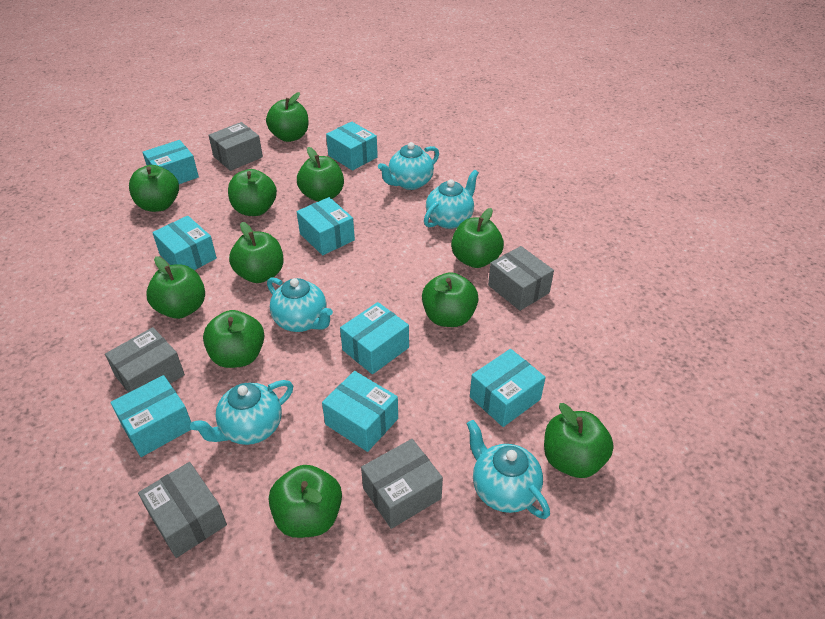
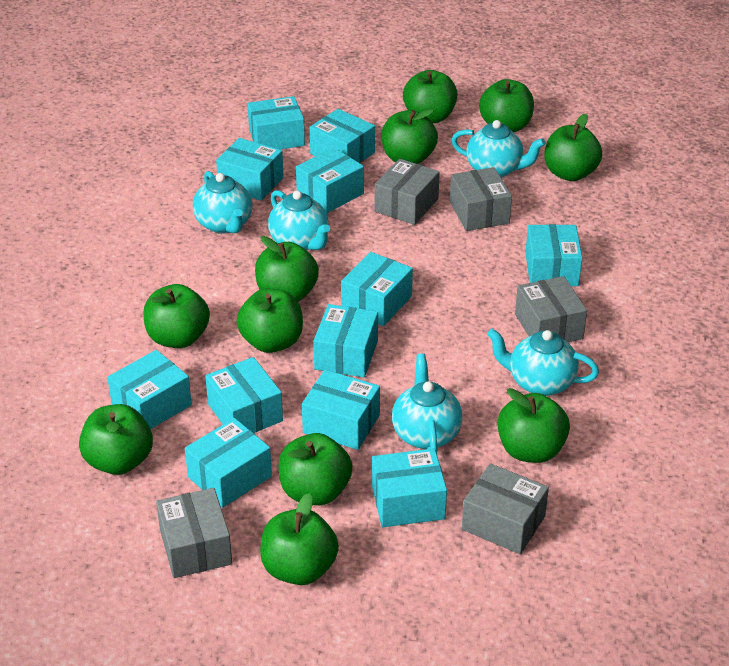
turquoise box: [110,375,191,457] [142,140,199,184] [152,216,217,270] [297,197,355,255] [322,371,398,452] [326,121,378,171] [340,302,409,374] [470,349,546,427] = 8 -> [107,350,192,429] [185,418,272,508] [205,357,283,433] [216,138,284,201] [248,96,305,149] [296,147,364,213] [302,370,380,450] [310,109,375,163] [313,304,378,377] [341,252,413,326] [372,448,447,527] [525,224,582,286] = 12

